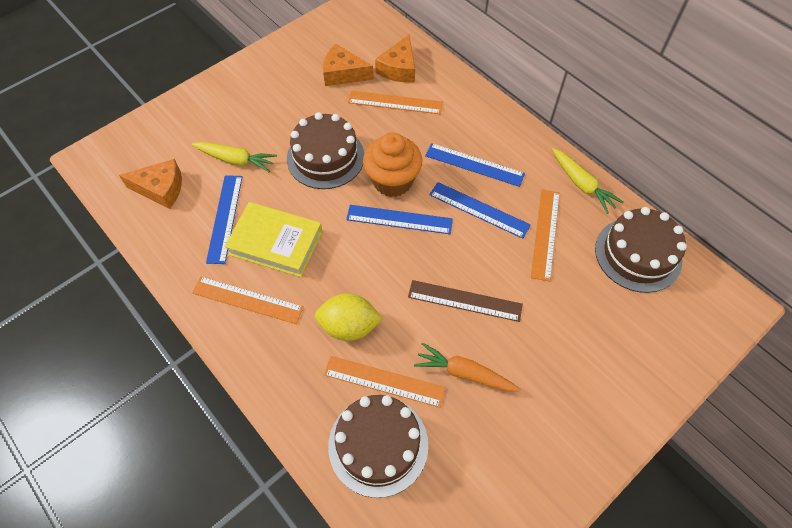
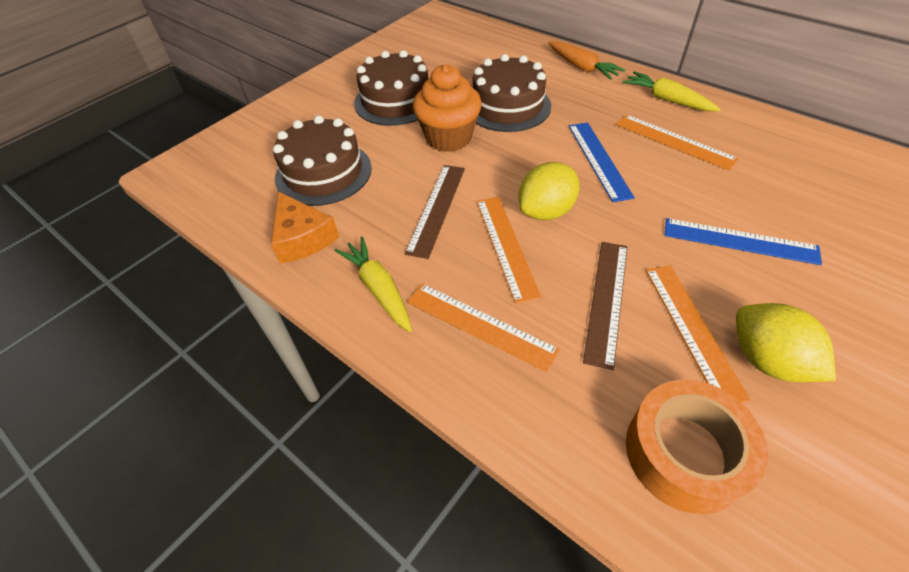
blue ruler: [206,175,243,264] [346,205,453,234] [425,143,525,187] [429,182,531,239] = 4 -> [569,122,635,202] [664,218,822,265] = 2
brown ruler: [408,280,523,322] = 1 -> [405,165,465,259] [583,242,627,370] = 2
orange cheese: [119,159,182,209] [323,44,374,86] [375,35,415,83] = 3 -> [271,191,339,263] = 1
orange tape: none = 0 -> [626,379,768,514] = 1
yellow book: [224,202,323,277] = 1 -> none = 0
yellow lemon: [315,294,383,341] = 1 -> [518,162,580,221] [736,303,836,382] = 2

